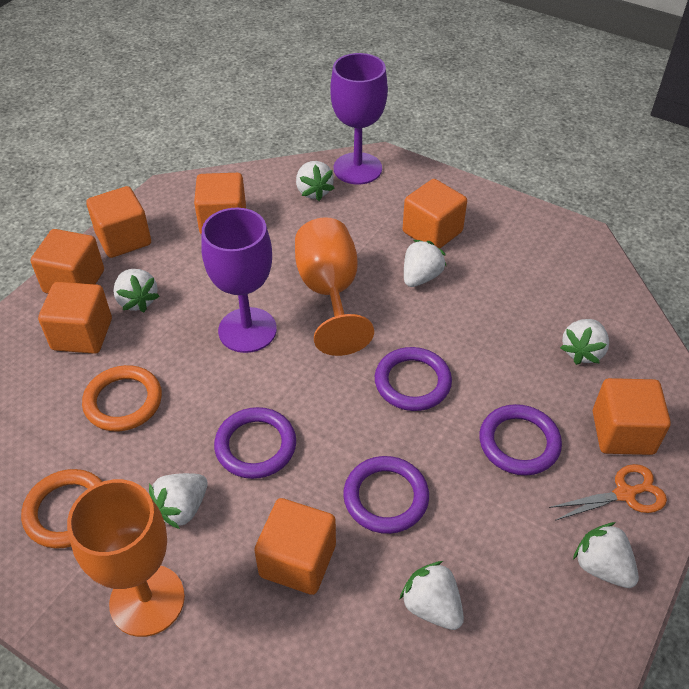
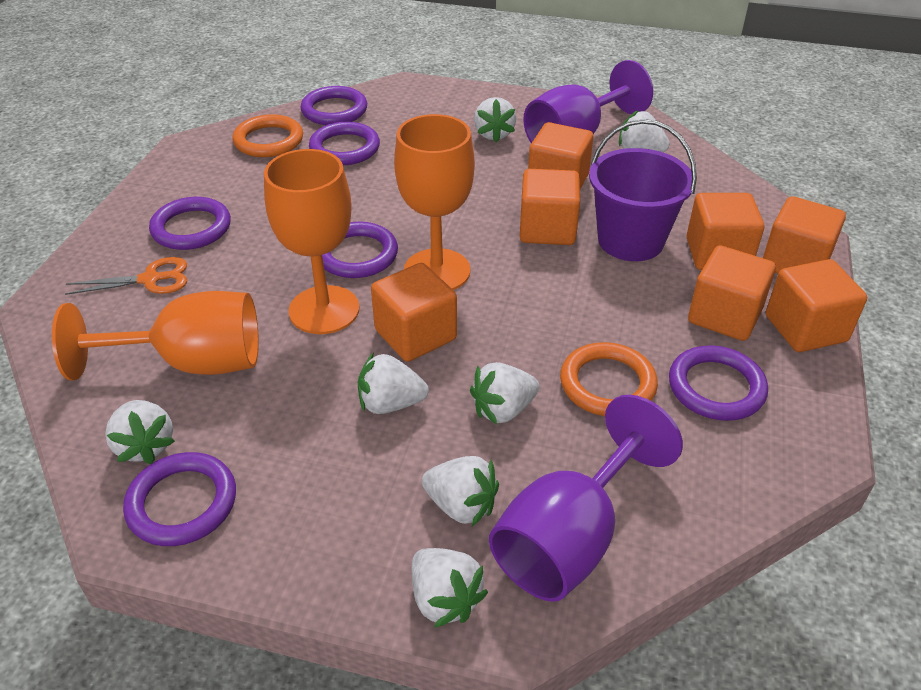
orange goblet: [67,479,185,637] [295,217,374,356] = 2 -> [52,291,259,381] [264,149,359,334] [394,114,475,290] = 3
purple bucket: none = 0 -> [589,119,697,261] = 1
purple ring: [214,407,296,479] [343,456,429,534] [375,347,452,411] [479,404,562,475] = 4 -> [123,452,236,546] [149,197,231,250] [300,86,367,125] [309,122,380,165] [322,222,398,278] [669,345,768,421] = 6

